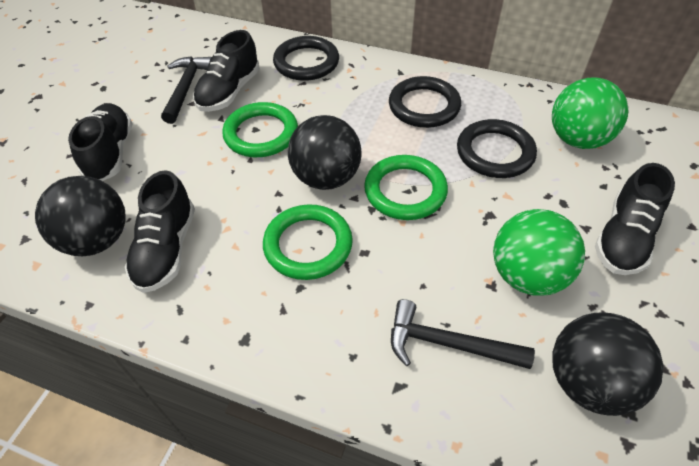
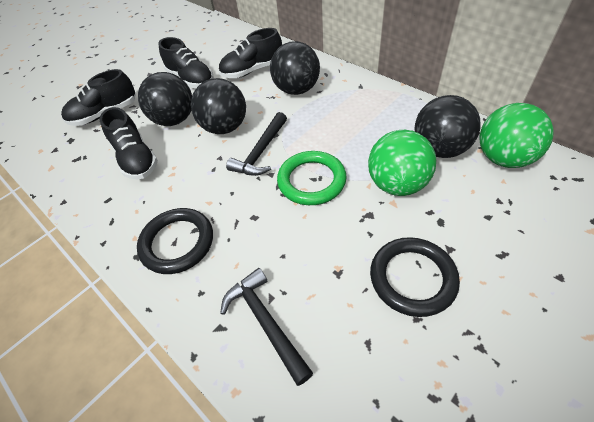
black ball: [35,176,126,256] [288,115,362,190] [552,312,664,416] = 3 -> [138,72,192,126] [191,78,246,134] [270,41,320,95] [414,95,481,158] = 4
black ring: [273,36,339,81] [389,76,461,128] [457,119,537,178] = 3 -> [137,208,213,274] [370,237,460,317] = 2
green ring: [222,102,298,157] [263,204,353,280] [364,155,448,220] = 3 -> [277,151,347,205] = 1

